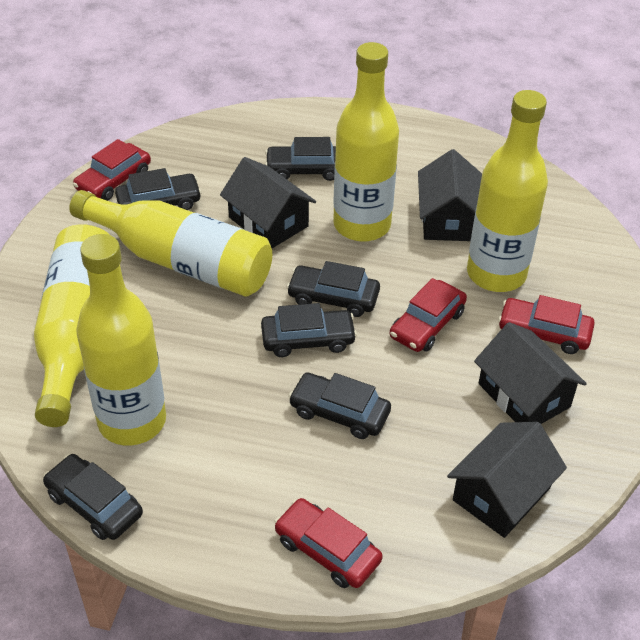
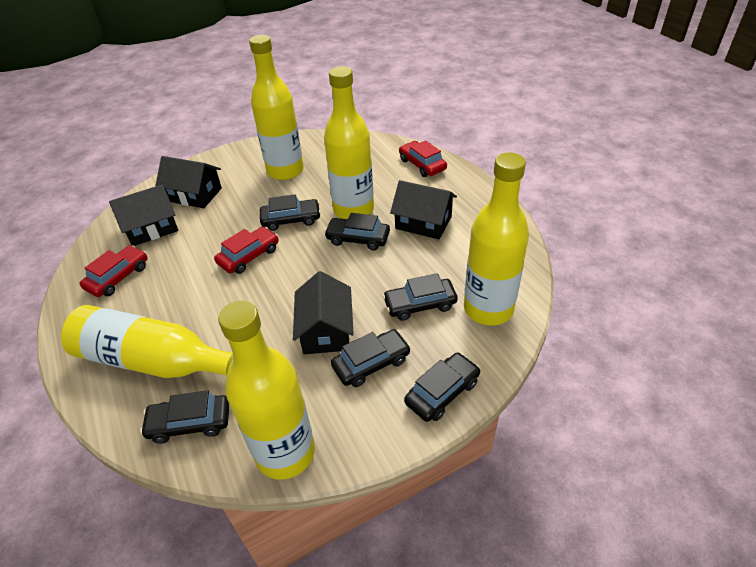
red car: [73,139,151,201] [274,498,383,588] [390,278,467,352] [498,295,595,354] = 4 -> [80,245,148,297] [214,227,279,274] [399,140,447,177] = 3

